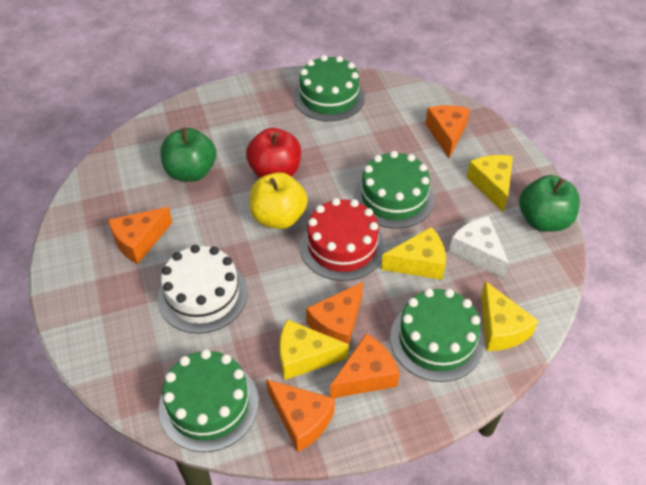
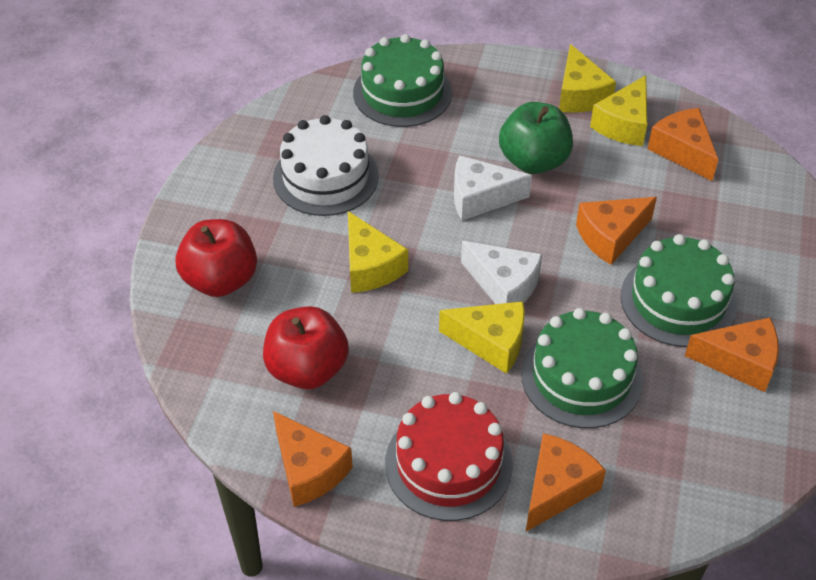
green apple: [160,128,216,182] [519,175,580,232] = 2 -> [499,102,573,174] = 1
green cake: [159,349,259,452] [294,55,365,121] [354,151,435,229] [390,288,484,382] = 4 -> [353,34,452,127] [521,308,643,428] [621,234,737,347] = 3
red apple: [246,128,301,178] = 1 -> [175,219,257,297] [263,306,349,389] = 2
white cheese: [449,216,509,279] = 1 -> [454,155,532,220] [461,241,542,304] = 2
yellow apple: [249,172,308,229] = 1 -> none = 0

